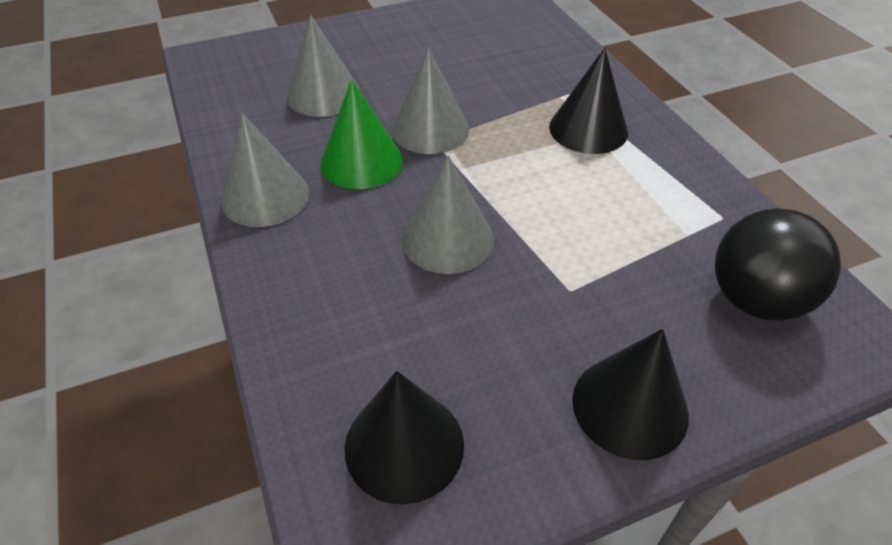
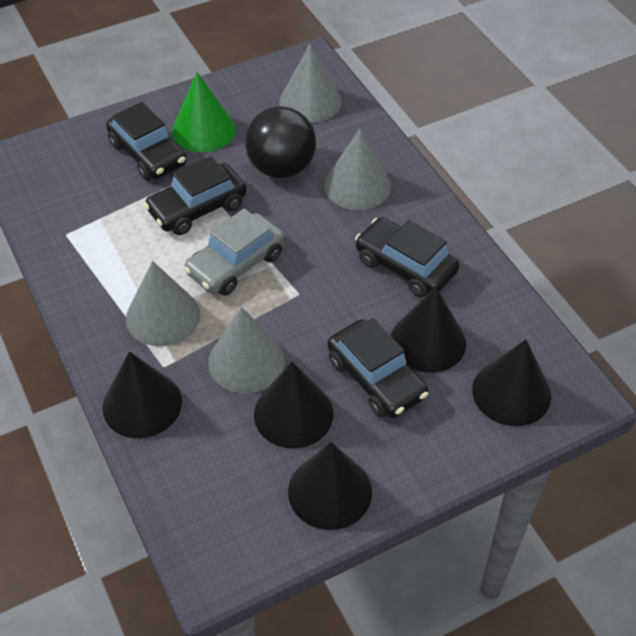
black car: none = 0 -> [106,102,187,180] [144,156,246,235] [327,318,428,418] [355,217,459,297] = 4
black cone: [345,371,464,505] [549,48,628,154] [572,329,689,460] = 3 -> [102,351,182,438] [254,361,333,449] [288,442,372,530] [391,287,466,373] [472,339,551,426] = 5
grey car: none = 0 -> [184,208,284,296] = 1

